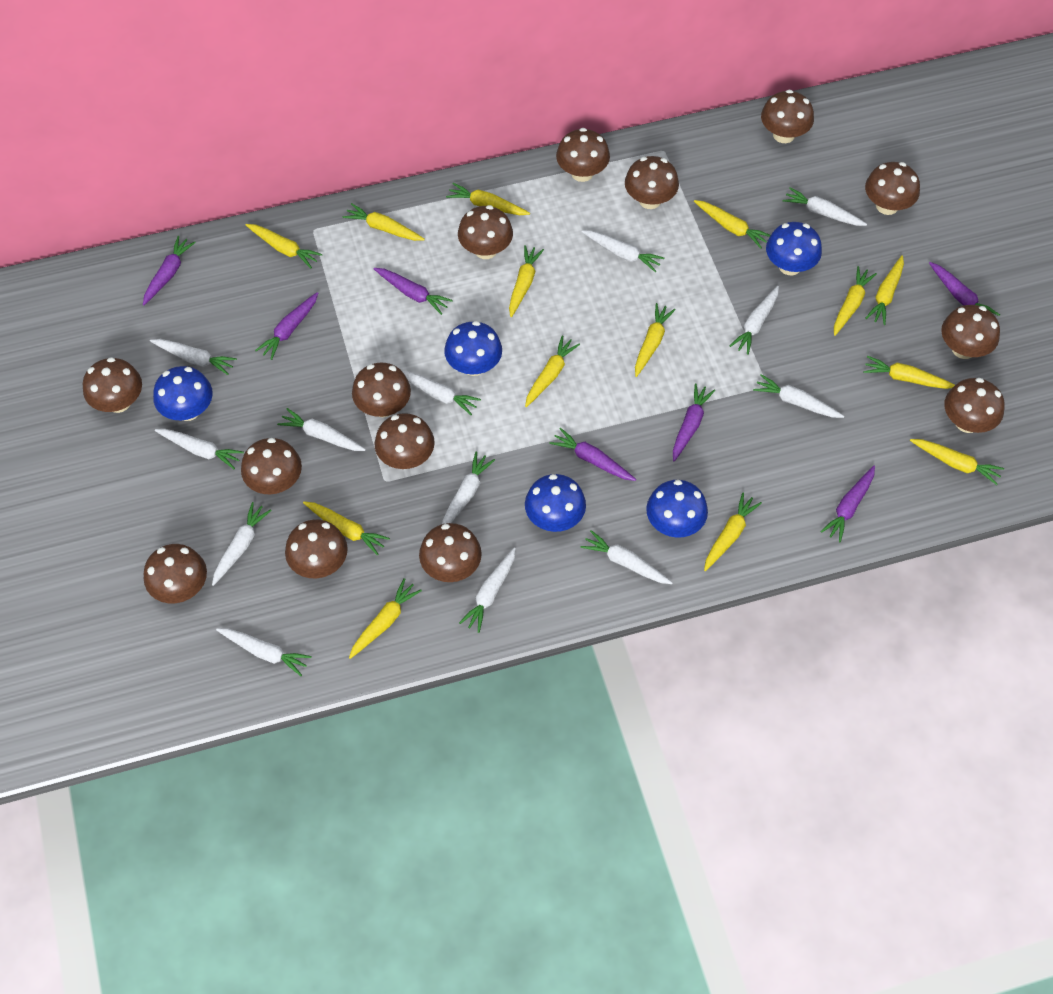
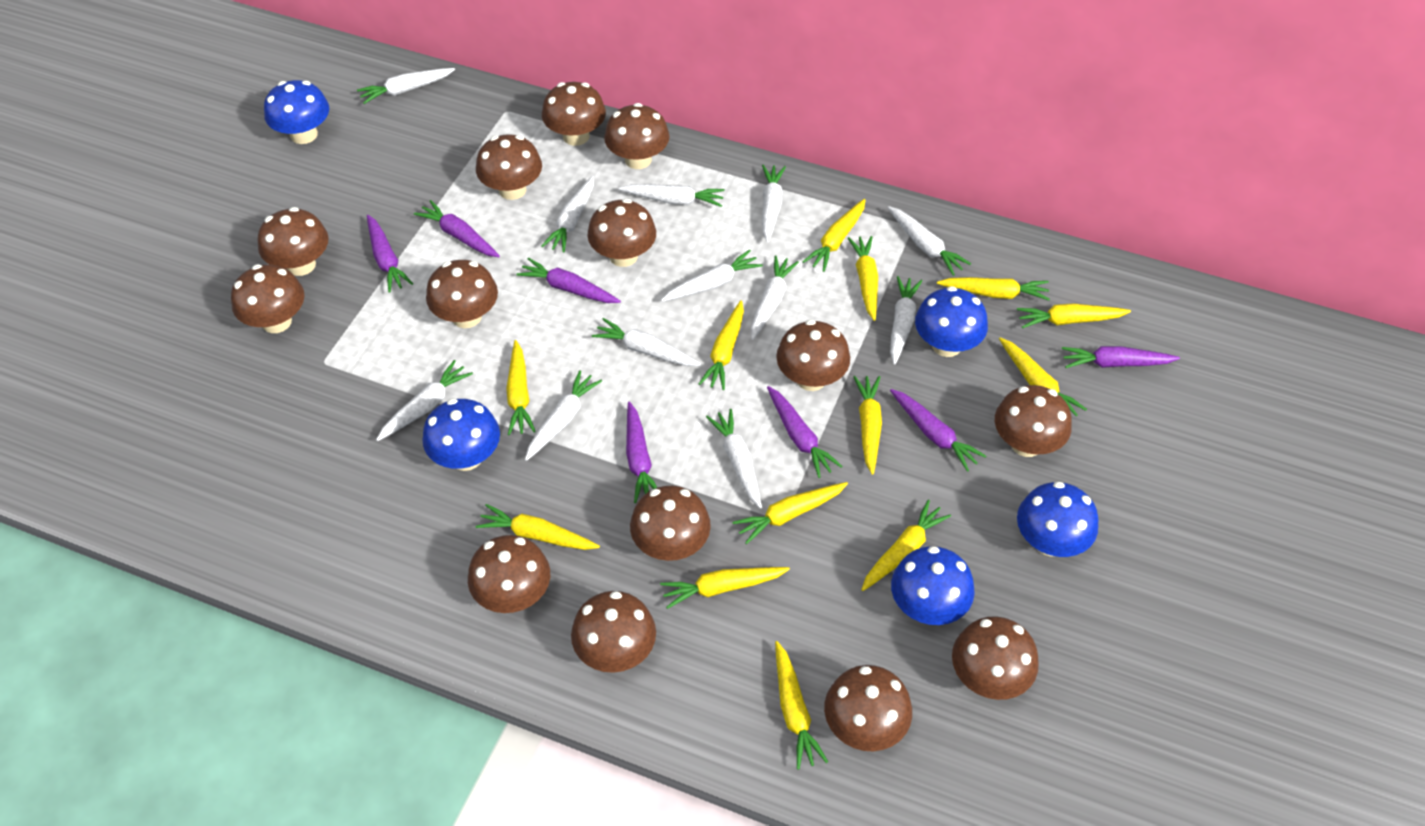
white carrot: [150,339,237,375] [155,429,244,469] [212,502,272,586] [216,628,312,676] [277,408,366,451] [401,370,481,415] [442,452,495,524] [459,547,516,633] [580,530,673,584] [582,230,664,272] [730,286,779,355] [753,374,844,418] [783,187,867,226] = 13 -> [357,68,455,104] [376,360,473,441] [525,370,602,461] [541,176,594,253] [592,318,701,366] [619,184,725,207] [661,250,763,302] [706,409,762,509] [751,255,799,340] [762,165,786,243] [888,206,971,276] [890,276,922,364] = 12
yellow carrot: [246,224,322,268] [303,501,390,556] [343,203,425,241] [349,578,422,659] [446,183,530,215] [509,245,544,317] [525,335,580,407] [635,303,676,377] [694,200,771,249] [704,493,762,571] [834,266,877,336] [863,356,955,389] [865,255,904,325] [910,439,1004,485] = 14 -> [476,504,600,550] [506,340,536,435] [660,567,790,609] [699,300,744,390] [733,482,848,544] [775,641,828,770] [802,199,866,272] [848,236,878,321] [853,376,882,475] [861,500,951,591] [937,277,1050,301] [999,337,1087,416] [1017,303,1131,328] = 13

